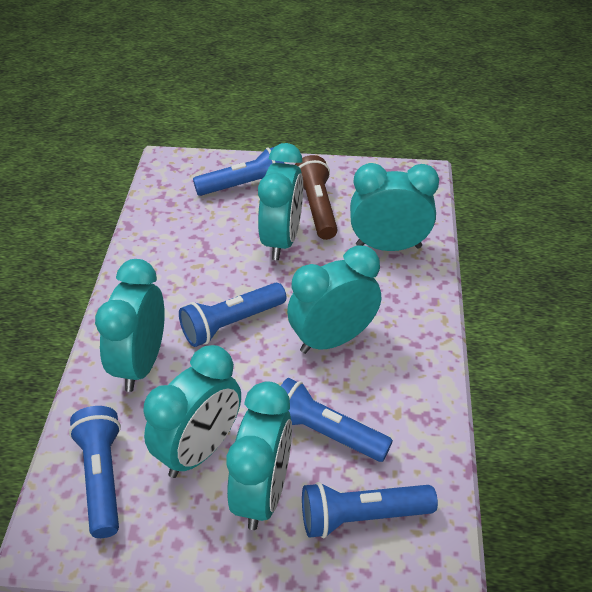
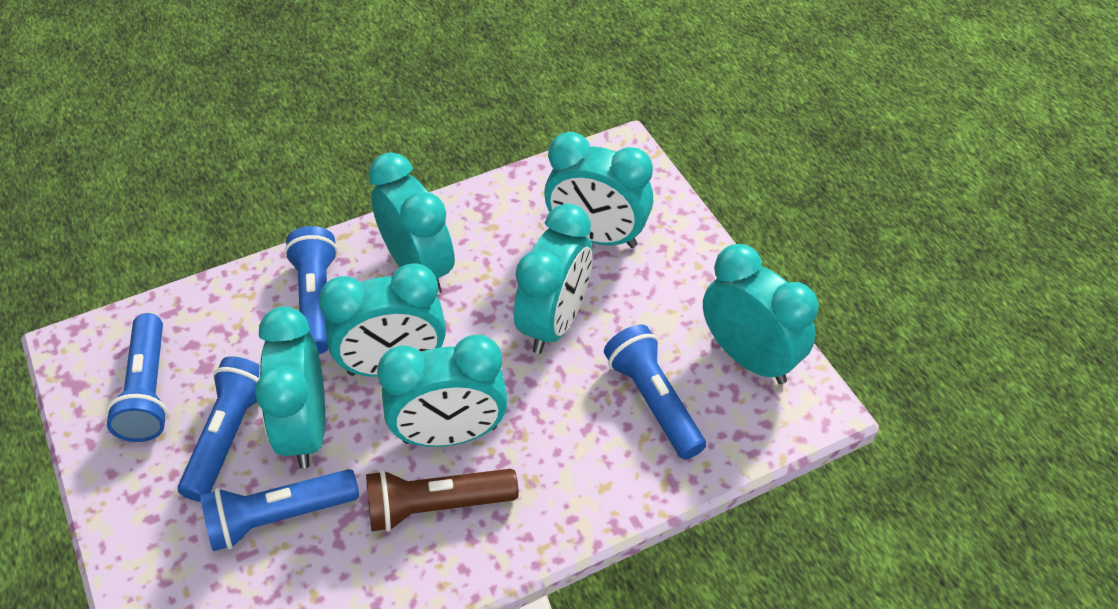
turquoise clock: [95,259,165,392] [143,345,241,478] [226,381,292,530] [258,143,303,260] [287,246,381,354] [350,163,439,251] = 6 -> [255,306,325,469] [319,263,446,377] [369,152,455,295] [377,335,508,447] [514,204,593,354] [544,132,653,248] [703,244,818,384] = 7

